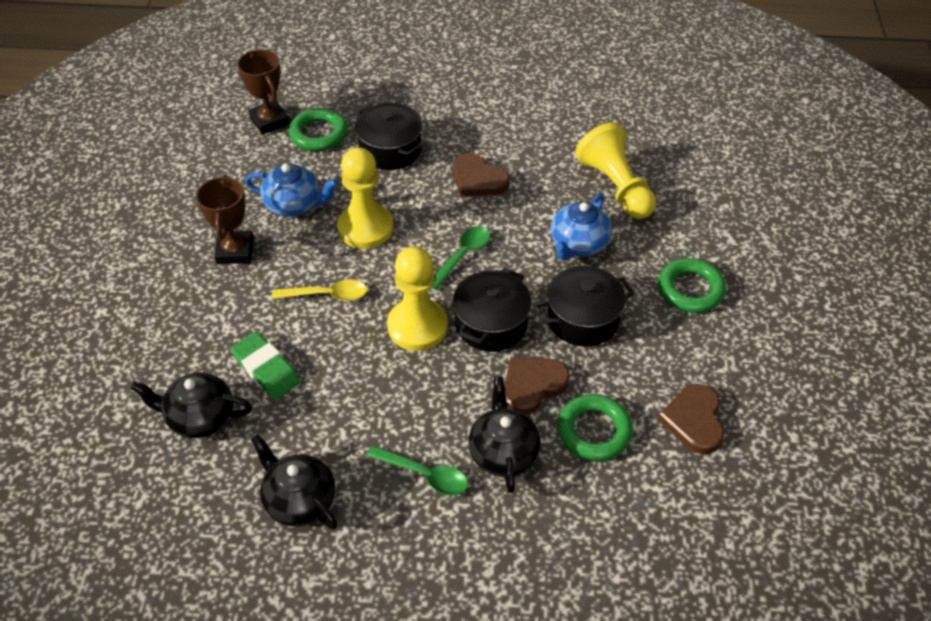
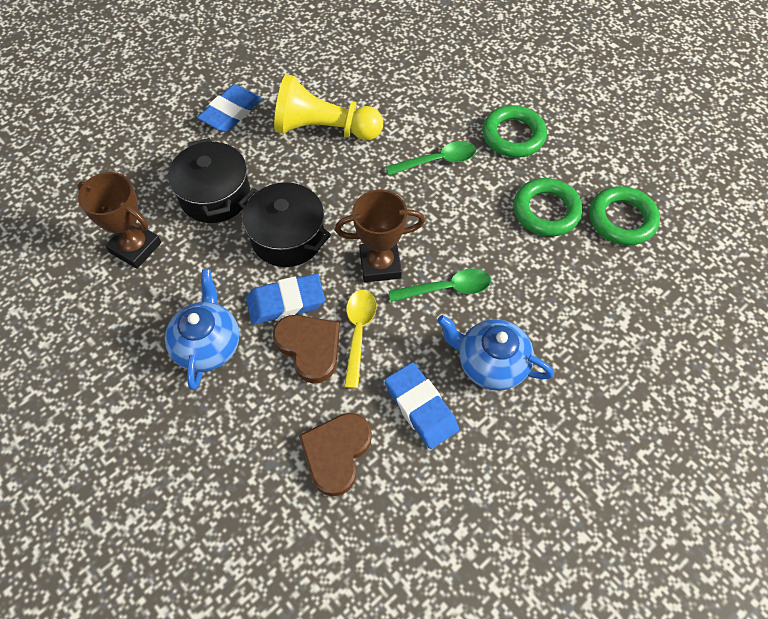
black pot: [355,103,423,170] [453,268,532,352] [537,266,634,347] = 3 -> [168,138,250,223] [238,182,331,267] = 2
black teapot: [131,373,252,438] [251,434,338,529] [469,376,541,493] = 3 -> none = 0
blue eraser: none = 0 -> [197,84,262,132] [246,273,325,325] [384,362,459,449] = 3
brown heart: [454,153,510,197] [504,357,570,415] [658,384,724,454] = 3 -> [273,315,340,383] [299,413,372,497] = 2
green eraser: [231,332,300,400] = 1 -> none = 0
yellow pawn: [337,147,394,249] [387,246,448,351] [575,122,656,219] = 3 -> [274,74,383,140] = 1

